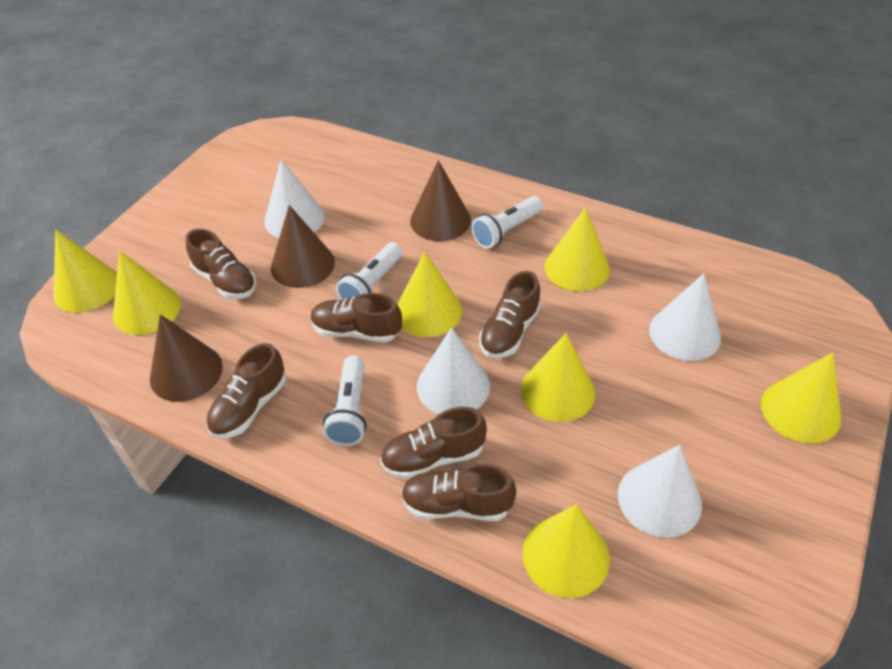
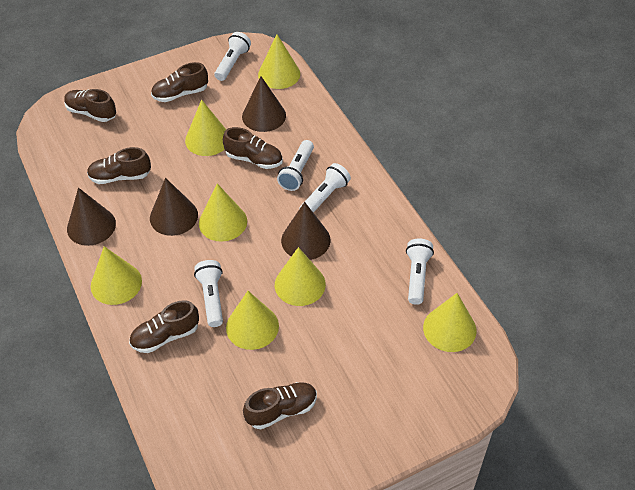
brown cone: [150,314,223,402] [271,205,335,288] [410,160,471,241] = 3 -> [67,188,116,246] [150,178,198,236] [242,76,286,132] [281,202,331,260] = 4
white cone: [264,159,325,238] [417,328,490,414] [618,445,702,538] [649,273,721,361] = 4 -> none = 0
white flashlight: [323,355,366,446] [336,242,403,300] [471,196,543,249] = 3 -> [194,260,223,327] [214,32,251,81] [277,140,314,191] [299,163,351,213] [406,239,434,305] = 5

